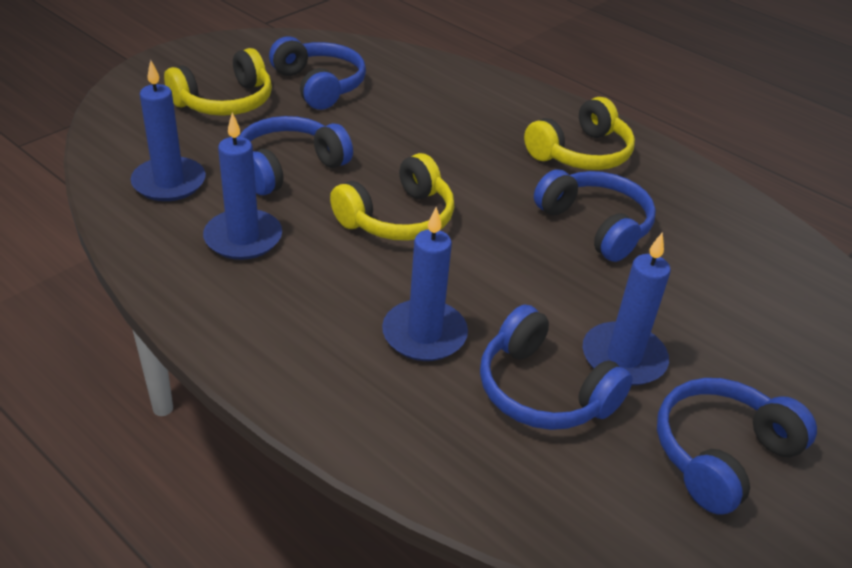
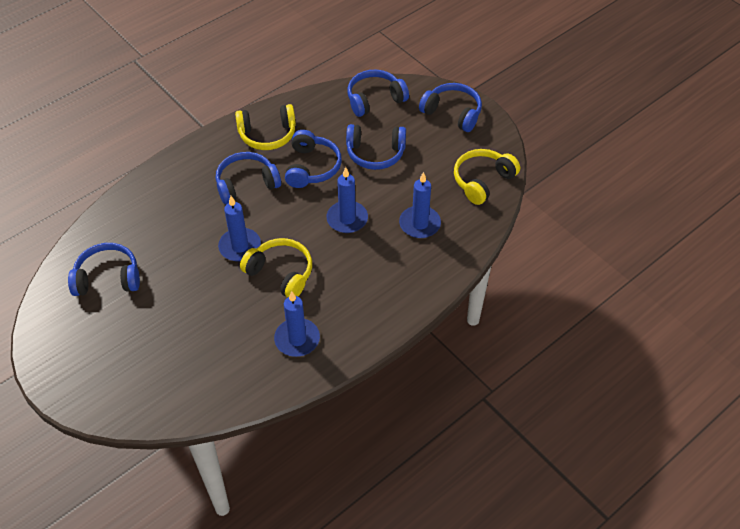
blue headphones: [239,116,353,195] [269,36,366,110] [480,304,633,430] [534,169,656,262] [657,378,817,515] = 5 -> [68,243,140,296] [216,152,281,204] [285,130,342,188] [346,124,406,170] [347,70,409,117] [419,83,482,132] = 6

